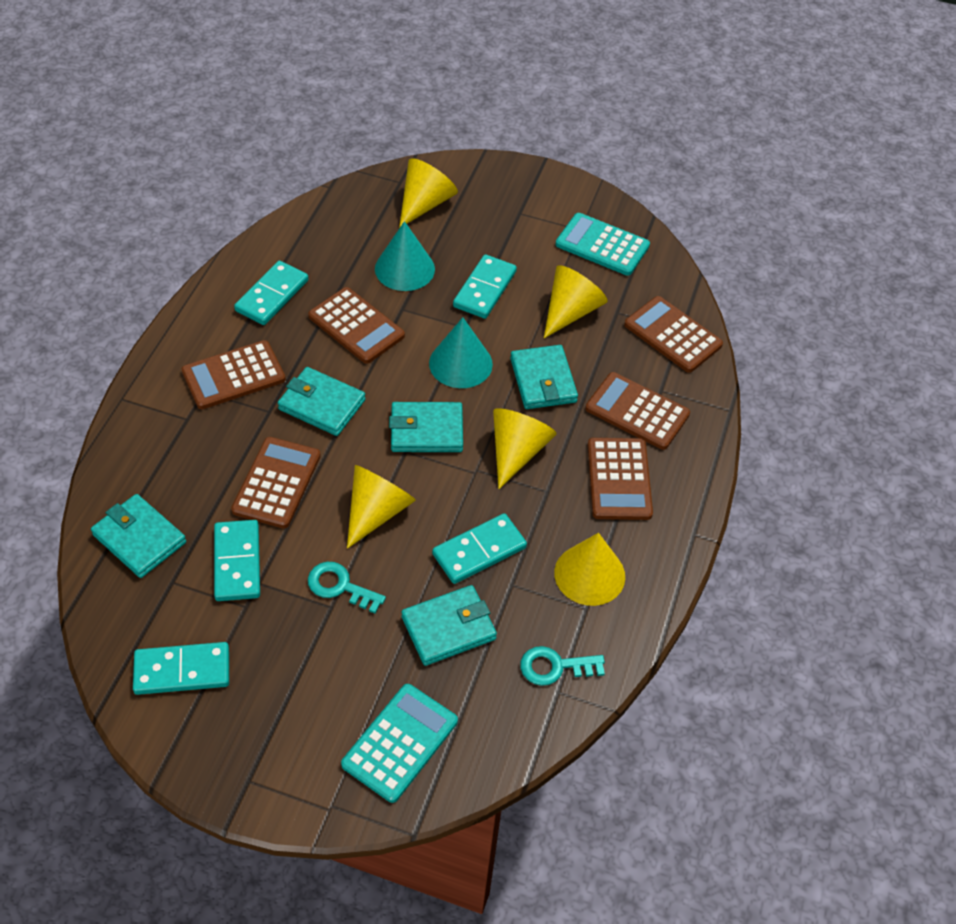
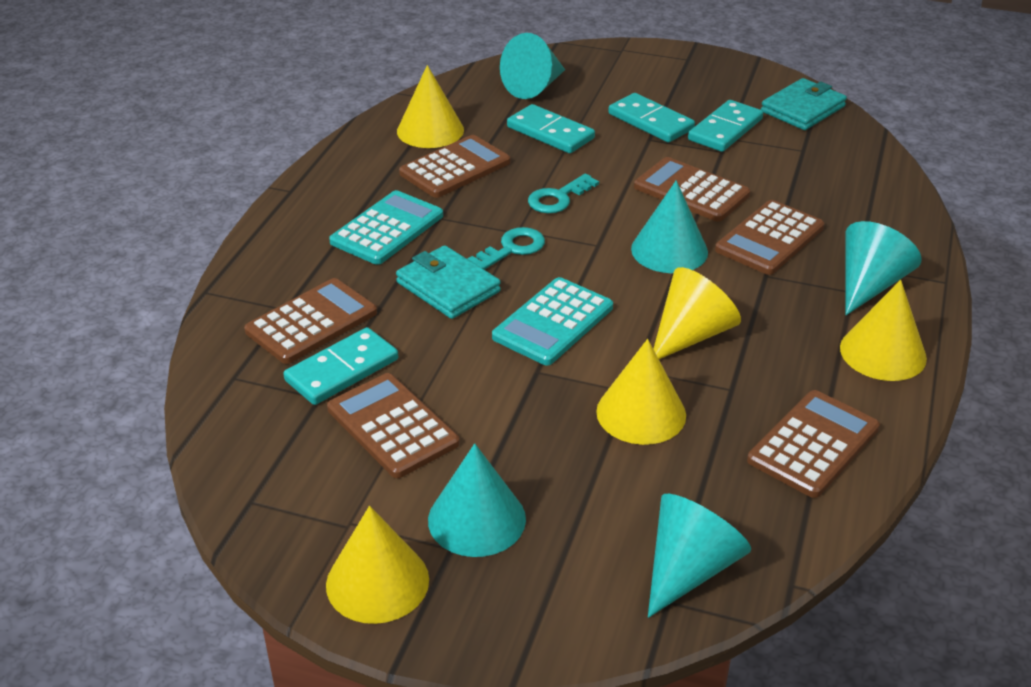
turquoise cone: [375,221,435,291] [429,317,493,388] = 2 -> [428,444,526,557] [500,33,565,99] [631,180,708,273] [648,494,751,618] [845,221,922,315] = 5
turquoise domino: [133,642,229,695] [214,520,260,601] [234,261,308,325] [432,513,527,584] [453,254,517,319] = 5 -> [283,327,398,405] [507,104,595,153] [608,93,695,143] [688,100,763,152] = 4
turquoise wallet: [91,494,186,578] [278,367,366,436] [389,402,463,452] [401,585,497,666] [510,345,578,409] = 5 -> [396,245,501,319] [761,78,847,130] = 2

